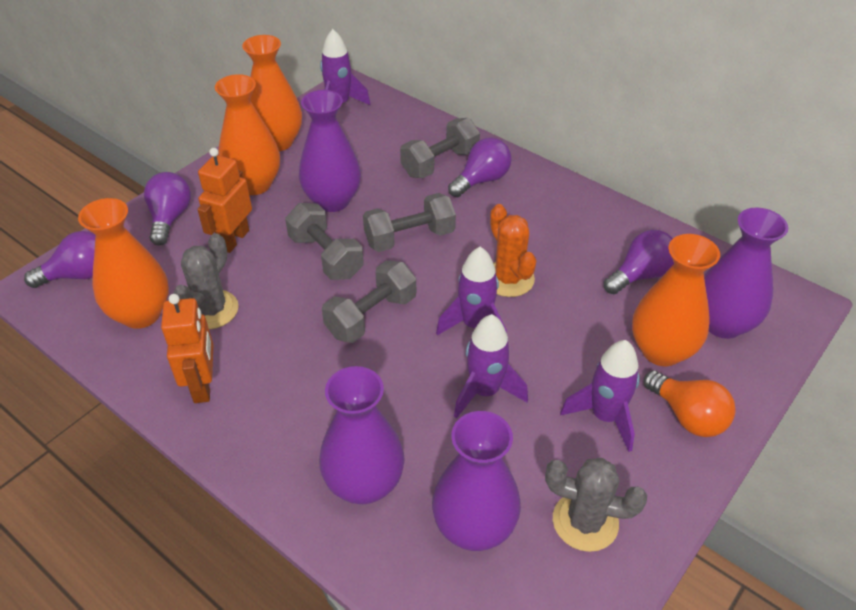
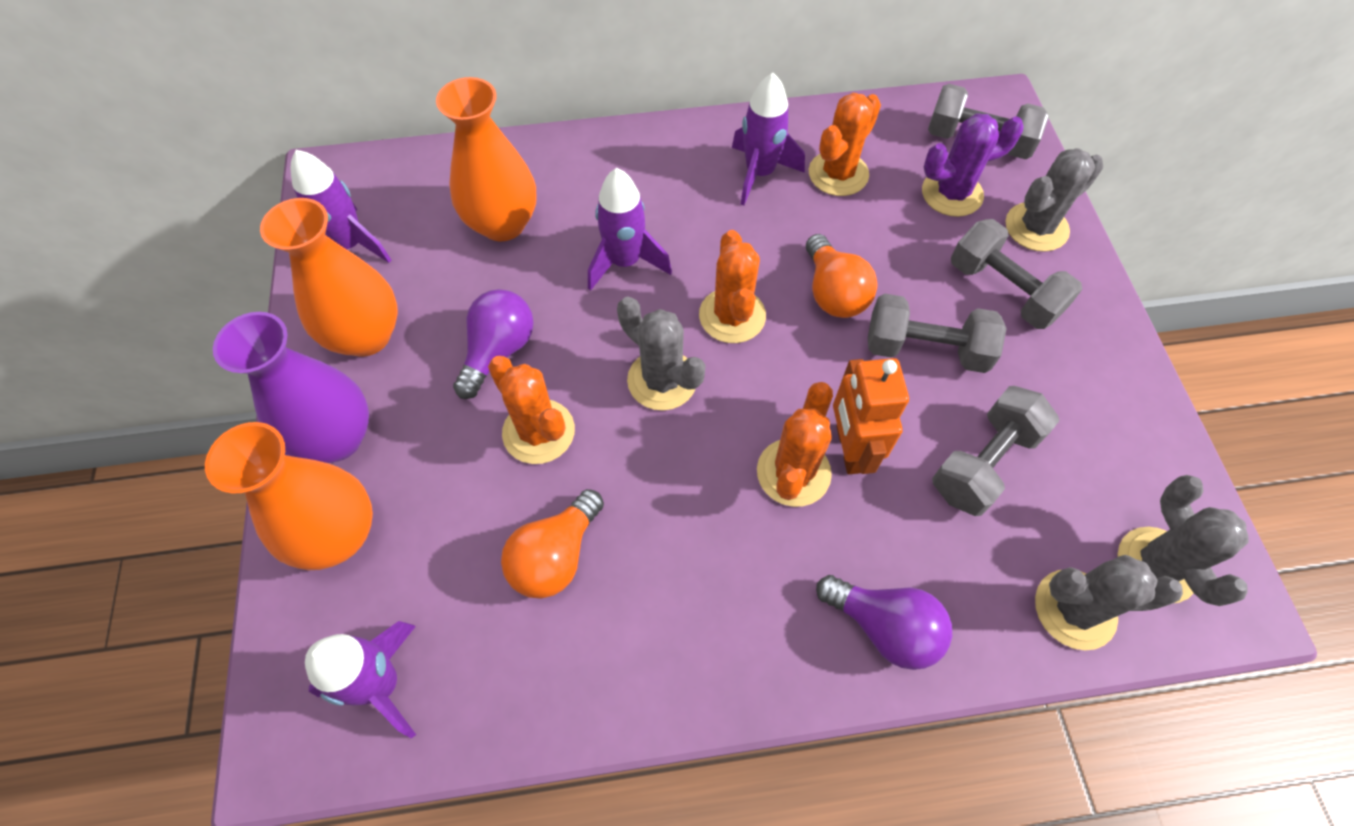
grey cactus: [173,233,239,329] [545,458,647,552] = 2 -> [617,297,705,411] [1006,148,1104,252] [1035,555,1183,650] [1117,475,1249,606] = 4
orange cactus: [490,204,536,297] = 1 -> [488,356,575,464] [699,230,766,343] [757,382,833,507] [809,93,881,196] = 4
orange light bulb: [644,370,736,437] = 1 -> [501,489,604,599] [806,234,877,318] = 2
orange robot: [161,294,213,403] [197,148,252,253] = 2 -> [833,358,909,474] = 1
orange vase: [78,198,169,329] [215,74,280,195] [242,35,302,151] [632,234,720,366] = 4 -> [205,422,373,570] [260,198,398,357] [436,77,536,241] = 3
purple cactus: none = 0 -> [922,113,1024,217] = 1
purple light bulb: [24,231,96,288] [144,172,191,246] [448,138,512,197] [604,230,674,294] = 4 -> [453,289,533,399] [816,575,952,670] = 2
purple vase: [299,90,361,212] [319,366,405,504] [432,411,521,551] [704,208,788,339] = 4 -> [213,312,369,463] = 1

